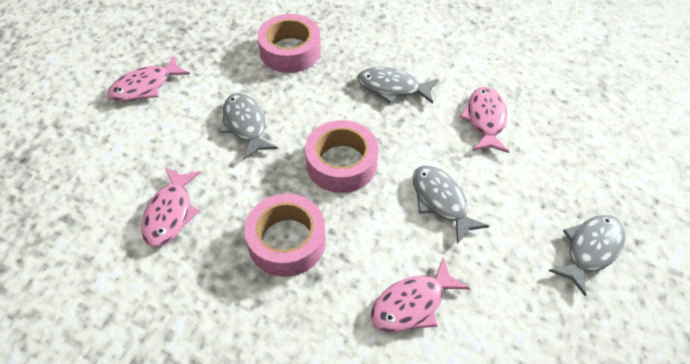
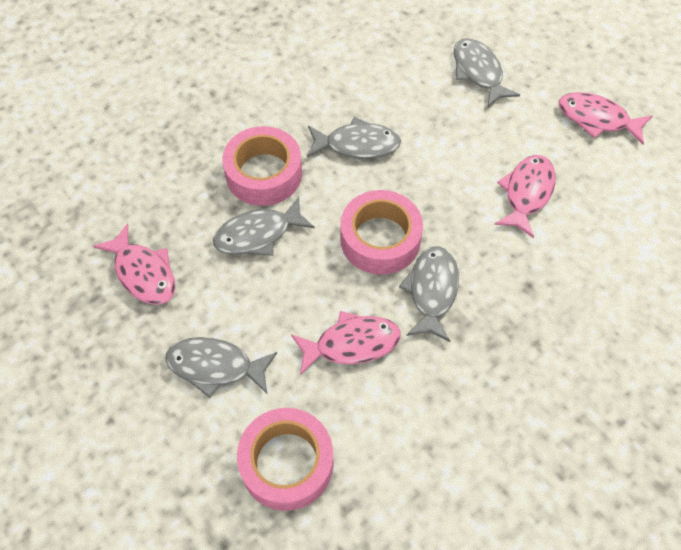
grey fish: [219,93,277,160] [357,67,439,104] [413,165,489,244] [549,215,625,297] = 4 -> [166,337,277,398] [213,196,315,256] [307,117,401,159] [399,246,459,342] [454,38,520,107] = 5

